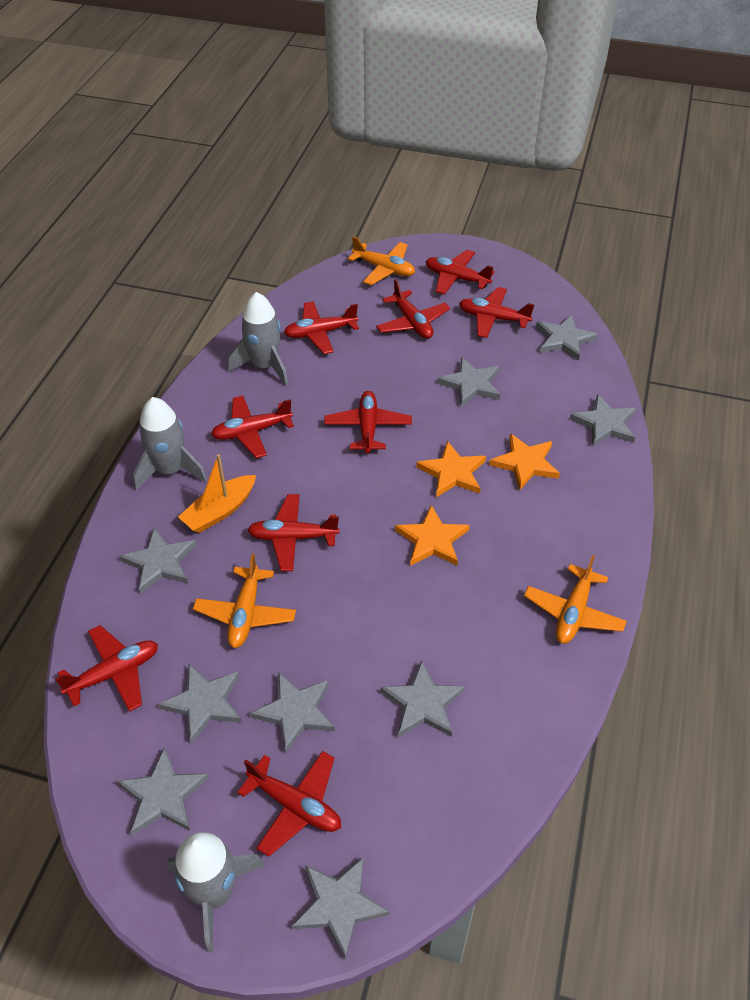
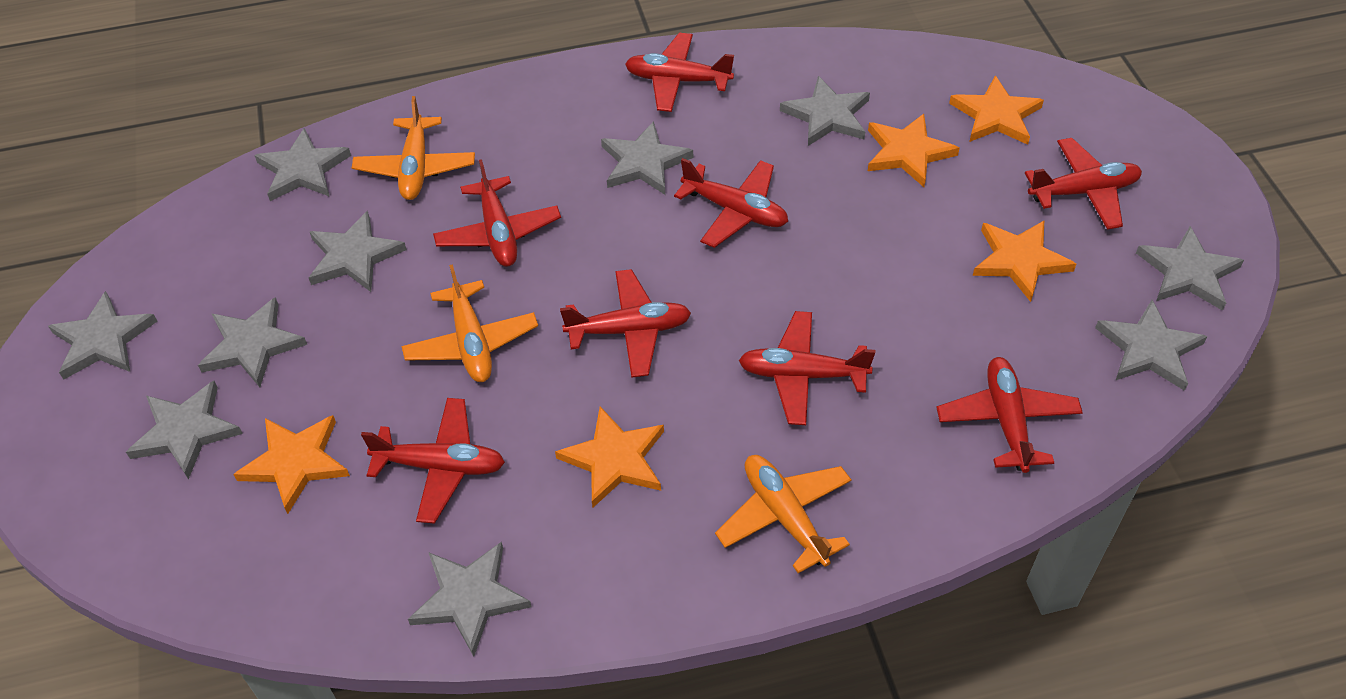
grey rocket: [133,397,207,491] [167,832,264,952] [228,292,288,386] = 3 -> none = 0
grey star: [117,748,209,836] [119,528,196,594] [158,664,242,744] [250,672,335,753] [292,857,390,960] [381,660,465,737] [437,357,500,407] [536,314,598,361] [570,394,636,446] = 9 -> [48,291,158,380] [126,381,243,479] [198,297,307,387] [254,128,351,201] [309,211,407,292] [408,542,532,657] [601,121,693,195] [780,76,870,146] [1095,300,1208,391] [1136,226,1244,311] = 10
orange boat: [178,454,256,533] = 1 -> none = 0
orange star: [395,505,470,566] [416,441,486,497] [489,433,560,490] = 3 -> [233,415,350,514] [555,406,664,507] [868,114,960,187] [949,75,1044,145] [973,221,1076,302] = 5
red plane: [55,625,158,712] [211,396,294,458] [237,751,341,857] [248,494,339,571] [284,301,359,354] [324,391,412,454] [376,279,450,339] [426,250,495,295] [459,287,535,338] = 9 -> [361,398,505,524] [433,159,561,267] [560,269,691,378] [625,33,734,112] [674,158,788,248] [738,311,875,425] [936,357,1083,473] [1025,138,1142,230] = 8

